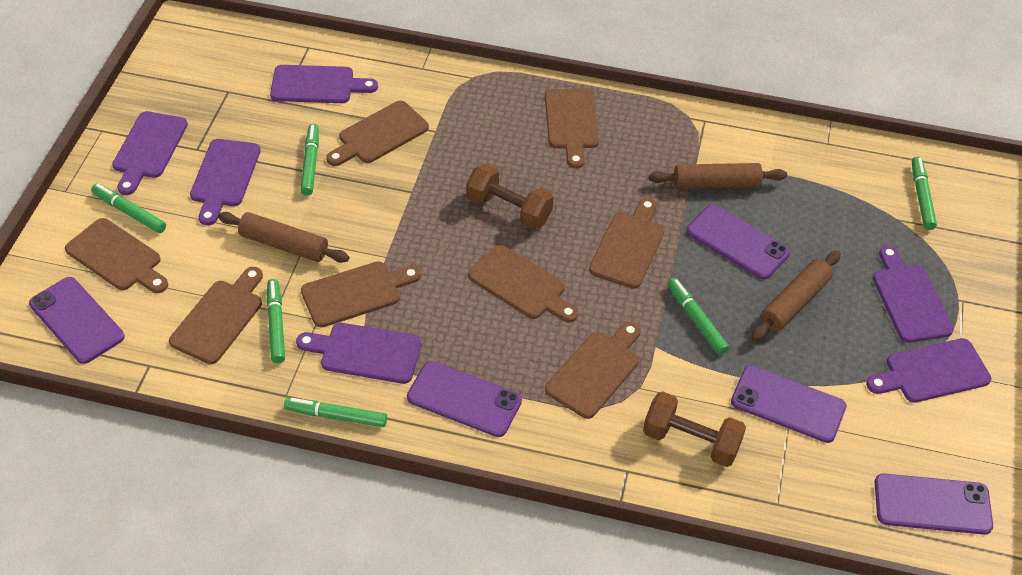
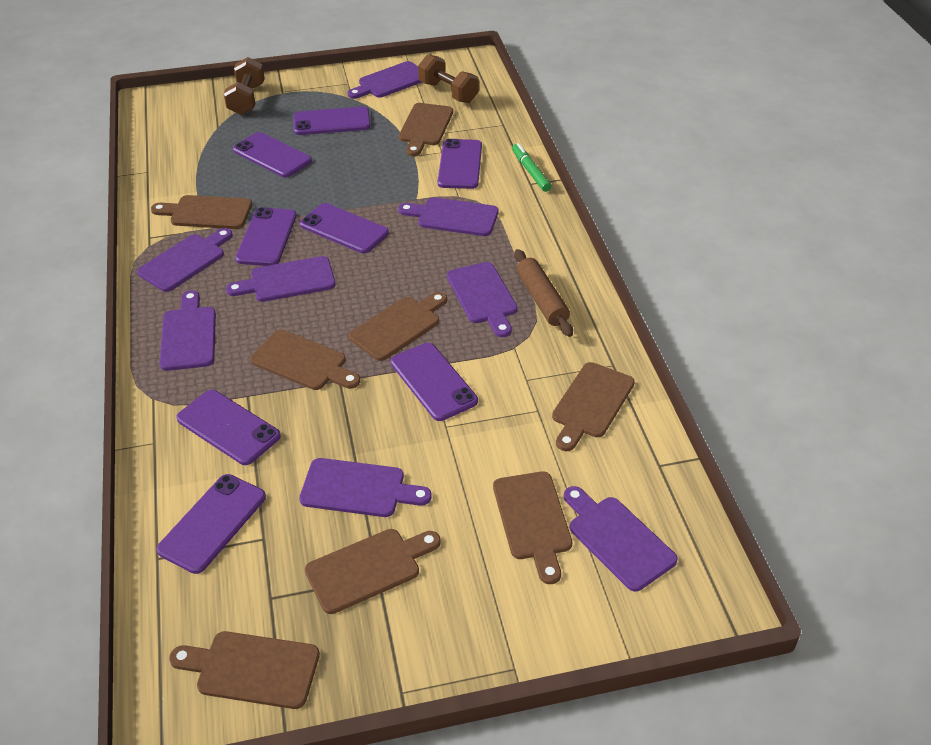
brown rolling pin: [218,212,349,263] [649,163,787,189] [751,251,841,341] = 3 -> [514,249,573,337] = 1
green marker: [91,183,166,233] [267,279,285,363] [284,398,387,427] [300,124,319,196] [667,278,729,355] [912,157,937,230] = 6 -> [512,143,552,192] = 1
purple cutting board: [112,111,188,195] [190,139,261,225] [270,65,378,103] [296,323,422,384] [866,338,991,403] [873,245,954,343] = 6 -> [137,228,233,292] [159,290,216,371] [226,256,336,302] [299,458,432,517] [348,61,422,99] [398,197,499,236] [447,262,517,337] [564,486,678,592] = 8
purple phone: [29,277,125,364] [407,361,522,437] [686,204,790,280] [731,366,846,443] [875,473,993,535] = 5 -> [156,474,266,574] [176,390,281,465] [233,132,312,178] [235,207,297,266] [293,107,371,135] [300,203,389,253] [391,343,478,421] [438,139,482,189] = 8

